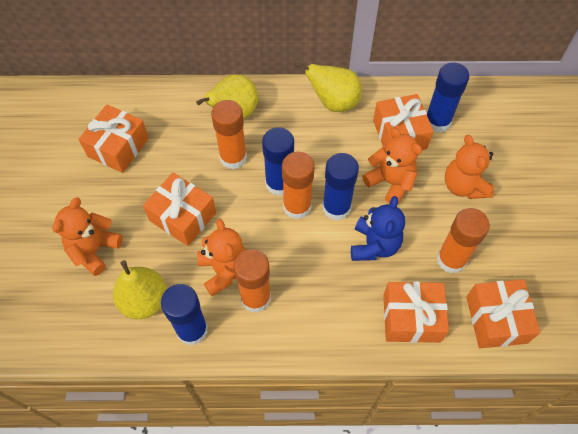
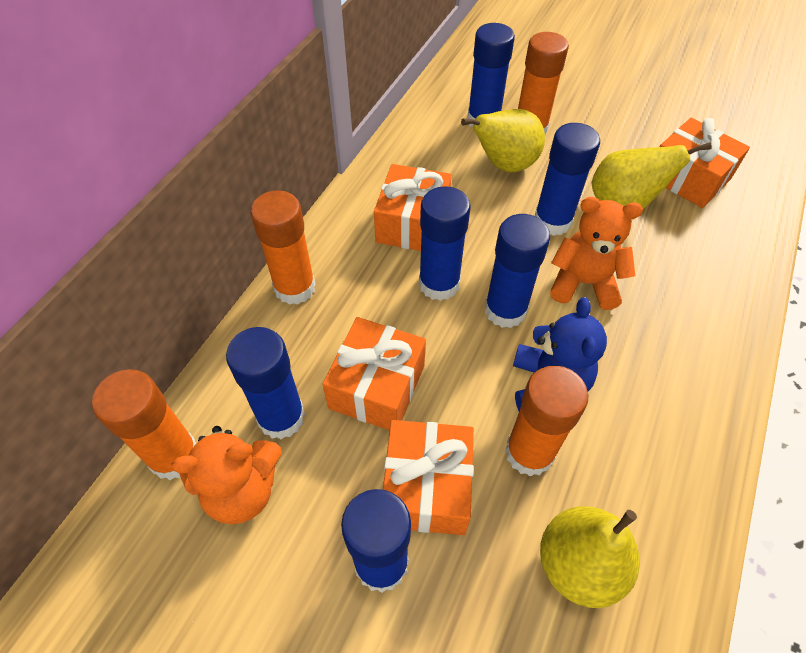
blue glue stick: [161,284,208,346] [262,127,294,196] [322,153,359,220] [427,62,470,133] = 4 -> [226,327,305,439] [341,489,411,593] [419,186,471,301] [467,23,515,127] [485,214,550,328] [535,123,600,236] = 6
orange gift: [78,104,149,173] [143,173,216,246] [373,94,434,150] [383,282,449,343] [466,279,540,348] = 5 -> [322,317,426,430] [374,164,452,251] [383,420,474,535] [660,118,750,208] = 4
orange teddy bear: [52,197,123,276] [197,219,245,296] [362,128,422,205] [445,135,494,199] = 4 -> [172,426,282,524] [550,197,643,310] = 2

